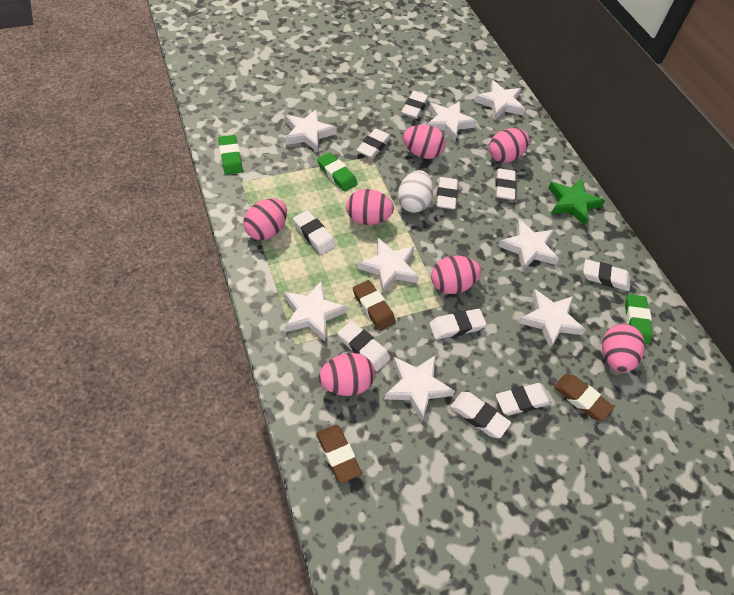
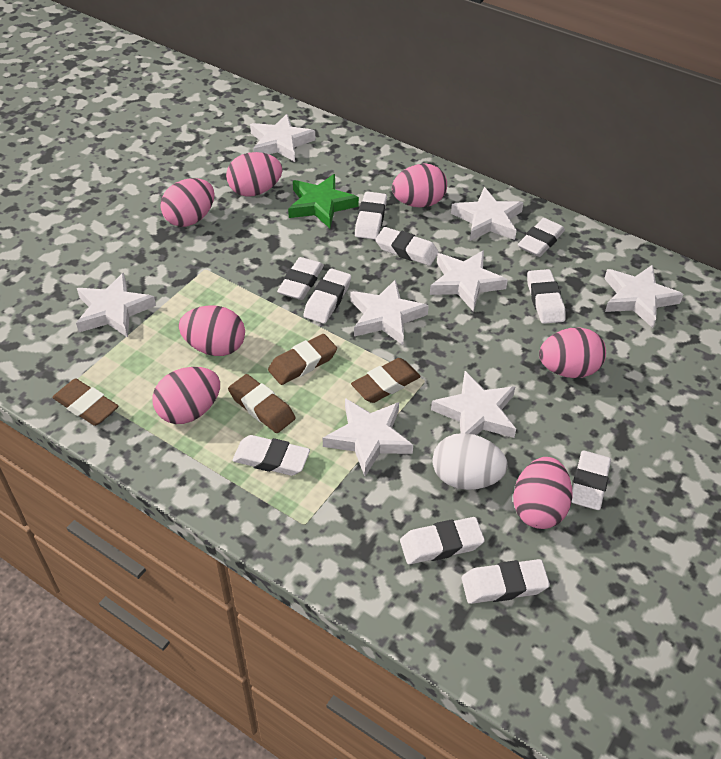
brown eraser: [316,425,362,483] [353,280,396,331] [554,374,614,421] = 3 -> [52,379,118,426] [228,374,296,433] [268,334,337,385] [351,358,421,403] = 4
green eraser: [218,135,243,175] [317,152,358,192] [625,294,653,345] = 3 -> none = 0

